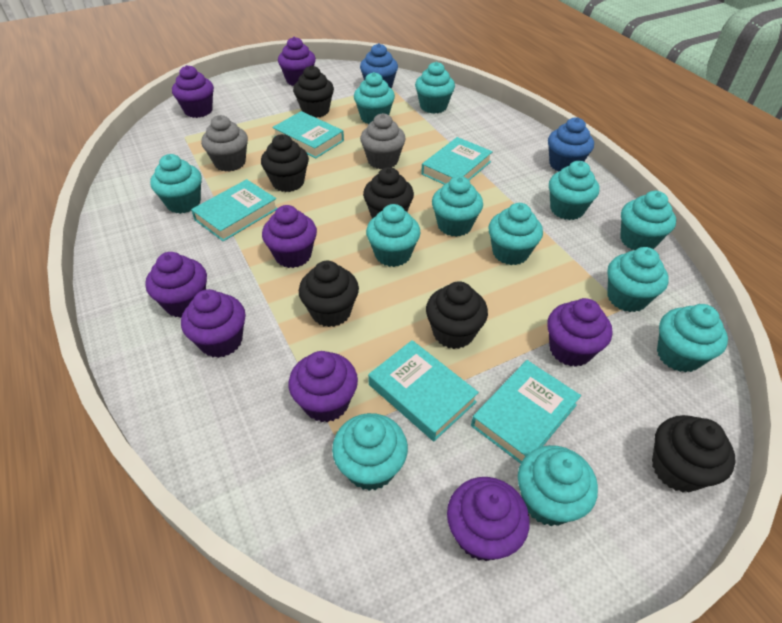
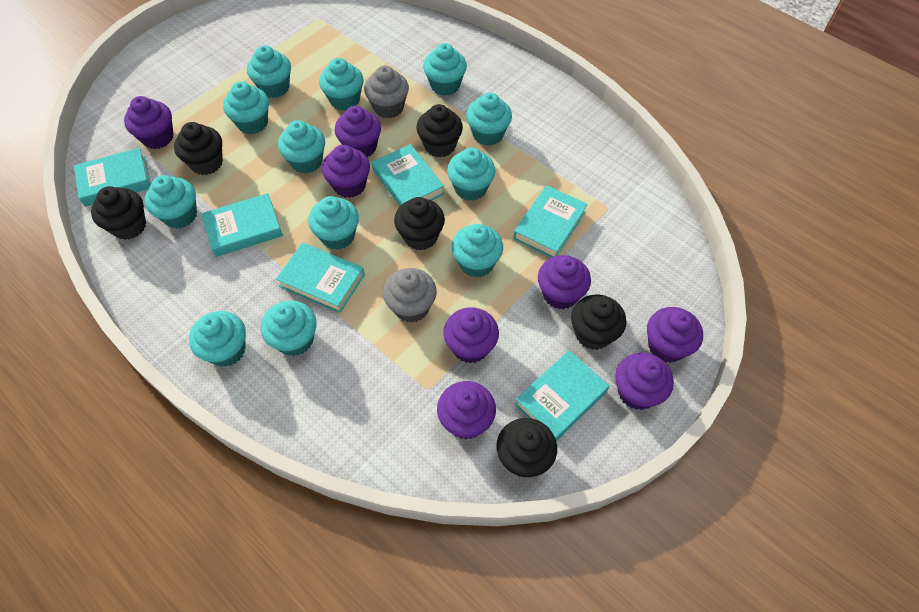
blue cupcake: [360,43,398,89] [548,117,594,172] = 2 -> none = 0
turquoise book: [191,179,278,241] [272,111,344,158] [368,340,479,441] [421,137,493,184] [471,360,581,464] = 5 -> [74,148,151,207] [202,193,283,257] [276,242,365,313] [372,144,444,206] [513,185,588,258] [515,350,609,441] = 6

